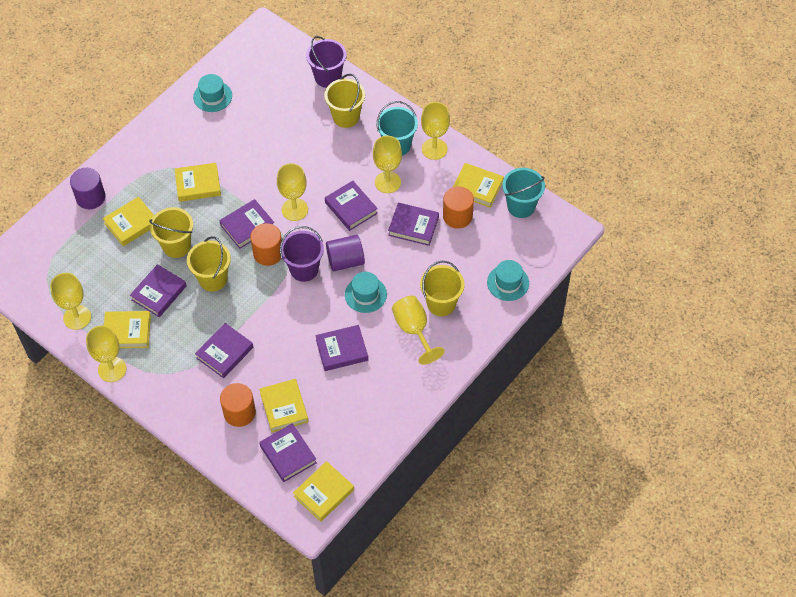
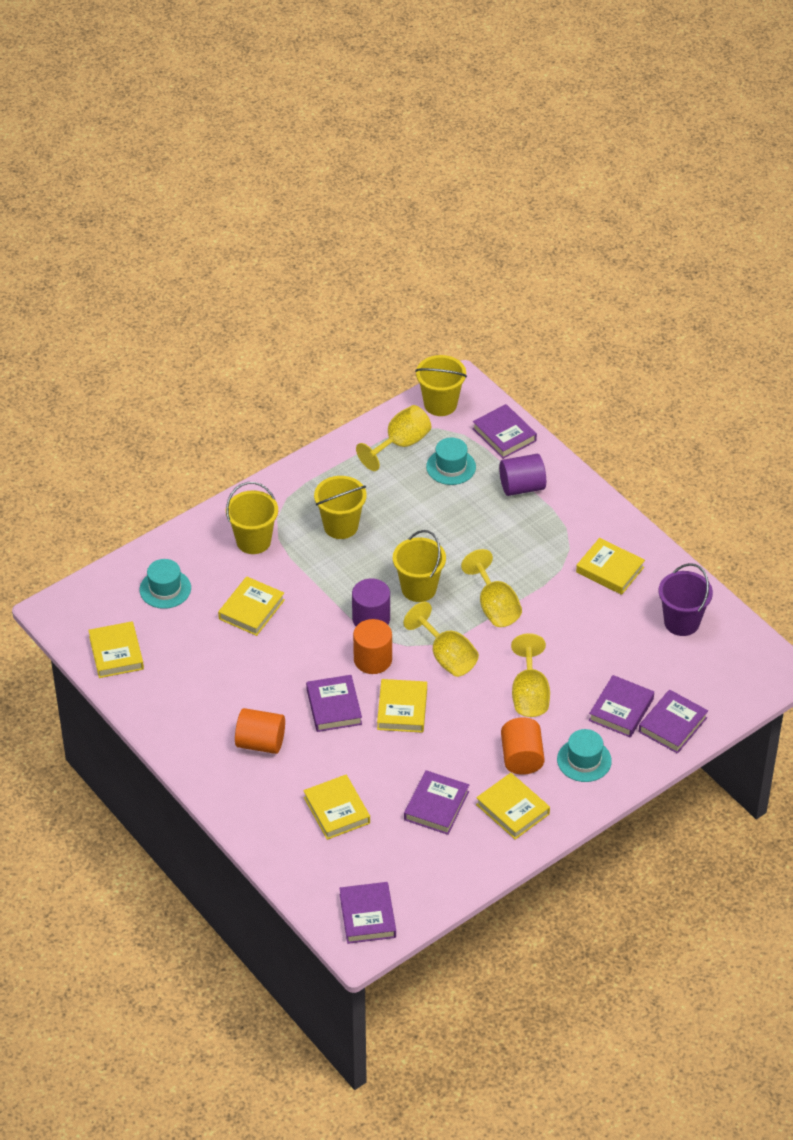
purple book: [130,264,187,317] [195,323,253,378] [219,199,274,249] [259,423,317,482] [315,325,368,371] [325,181,378,231] [388,203,439,246] = 7 -> [306,675,362,732] [339,882,396,944] [404,770,469,835] [472,404,537,459] [589,675,654,738] [639,689,708,754] = 6
purple bucket: [280,226,324,282] [306,36,346,88] = 2 -> [659,563,713,636] = 1
turquoise bucket: [376,101,418,156] [502,168,545,218] = 2 -> none = 0
yellow goblet: [50,273,91,330] [86,325,126,382] [277,163,308,221] [373,136,402,193] [392,296,445,365] [421,102,450,160] = 6 -> [356,405,431,471] [403,602,479,677] [461,549,522,627] [511,633,550,717] = 4

